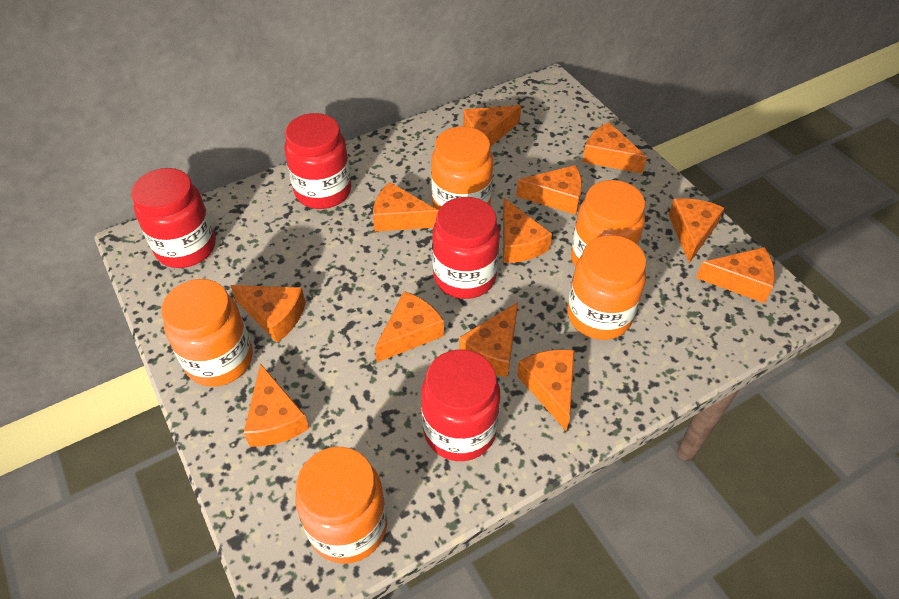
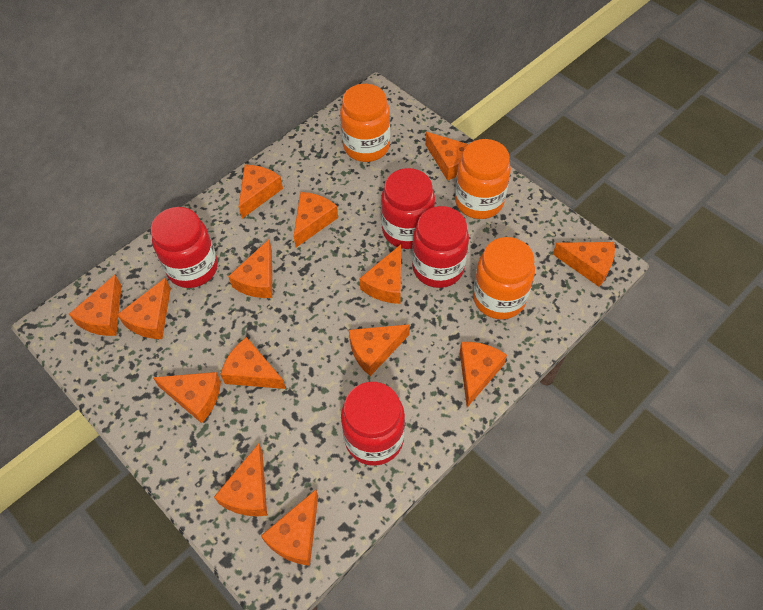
orange cheese: [230,285,306,343] [244,363,309,447] [373,182,439,232] [375,291,444,362] [459,302,518,377] [463,105,521,146] [503,198,552,263] [516,165,582,215] [517,349,575,431] [582,122,647,174] [669,198,724,263] [696,247,775,303] = 12 -> [69,275,122,336] [117,278,171,339] [153,372,221,423] [214,443,267,516] [220,337,286,389] [228,239,272,298] [239,165,283,219] [261,490,318,566] [294,192,338,247] [349,324,410,376] [359,244,401,304] [425,132,469,181] [460,342,507,407] [553,242,615,287] = 14
orange jar: [161,279,253,387] [295,447,387,564] [431,126,493,210] [567,235,646,340] [571,180,645,267] = 5 -> [340,84,390,162] [455,139,511,219] [473,237,535,320] = 3

